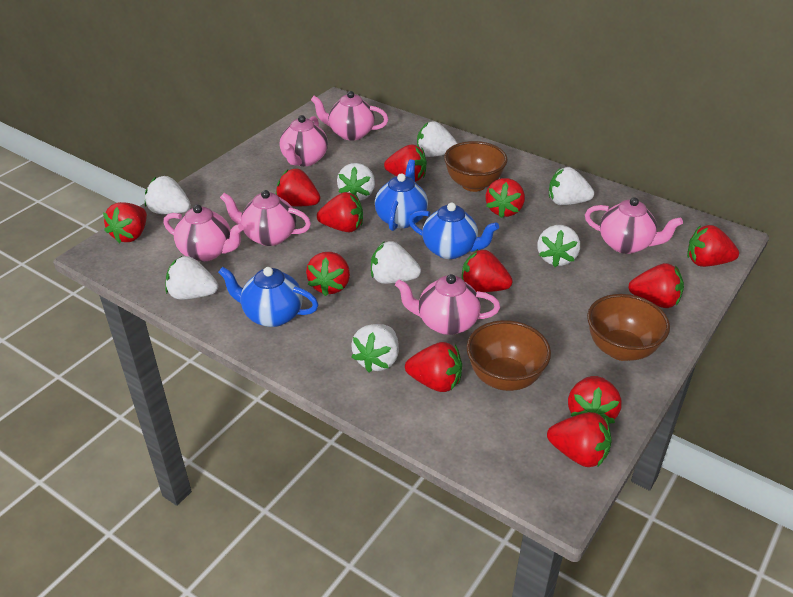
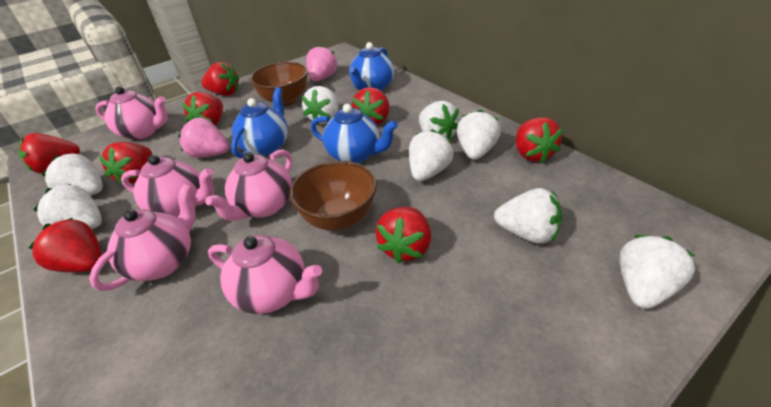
brown bowl: [444,141,508,192] [467,320,551,391] [587,294,670,361] = 3 -> [249,62,308,107] [289,161,377,231] = 2
pink strawberry: none = 0 -> [178,117,229,158] [306,45,338,81] = 2
pink teapot: [163,205,244,261] [220,190,311,246] [280,115,328,166] [311,91,388,141] [395,274,500,335] [585,197,683,254] = 6 -> [89,184,196,291] [95,87,168,140] [121,155,214,218] [205,149,292,221] [208,235,322,314] = 5
red strawberry: [103,202,147,243] [276,169,320,206] [306,252,350,296] [317,192,363,232] [384,144,427,182] [405,342,462,392] [462,249,513,292] [485,178,525,218] [547,412,611,467] [568,376,621,424] [628,263,684,308] [687,225,739,267] = 12 -> [19,133,80,174] [29,218,102,272] [99,142,152,185] [182,92,223,126] [201,62,239,96] [352,87,389,125] [376,207,431,263] [516,117,563,163] = 8

